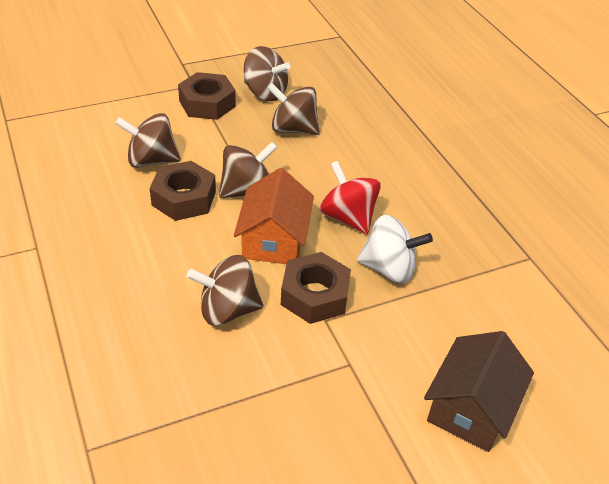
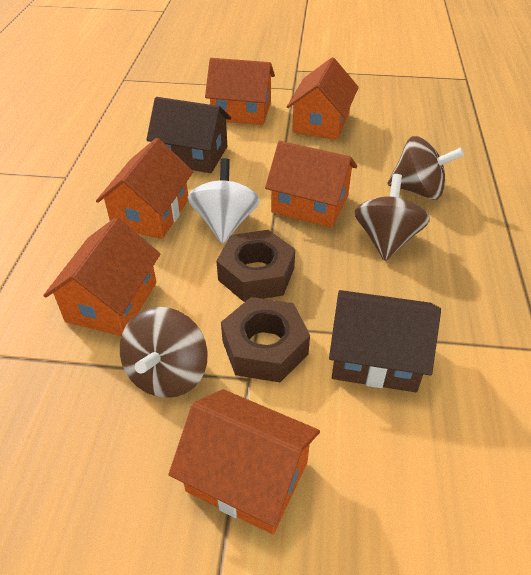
brown house: [424,331,534,452] = 1 -> [146,97,231,173] [329,290,441,392] = 2
brown nut: [150,161,216,221] [178,72,236,120] [281,252,351,324] = 3 -> [216,230,295,302] [221,297,310,382] = 2
brown spinning top: [115,113,181,168] [187,255,263,326] [219,142,278,198] [244,46,290,101] [267,83,320,135] = 5 -> [120,307,208,398] [354,174,430,261] [387,136,464,200] = 3
orange house: [234,168,314,264] = 1 -> [43,217,160,336] [96,138,193,239] [168,389,320,534] [205,58,275,125] [265,141,357,228] [287,57,359,140] = 6
red spinning top: [320,161,381,234] = 1 -> none = 0

